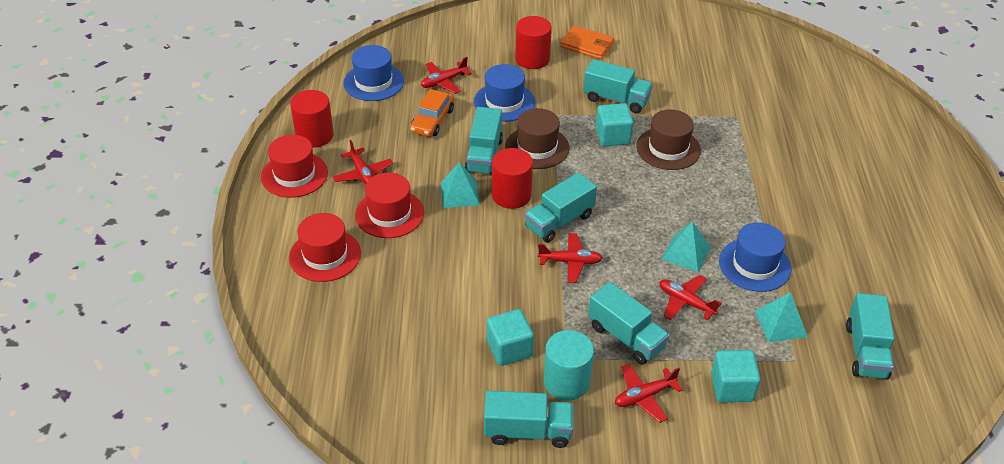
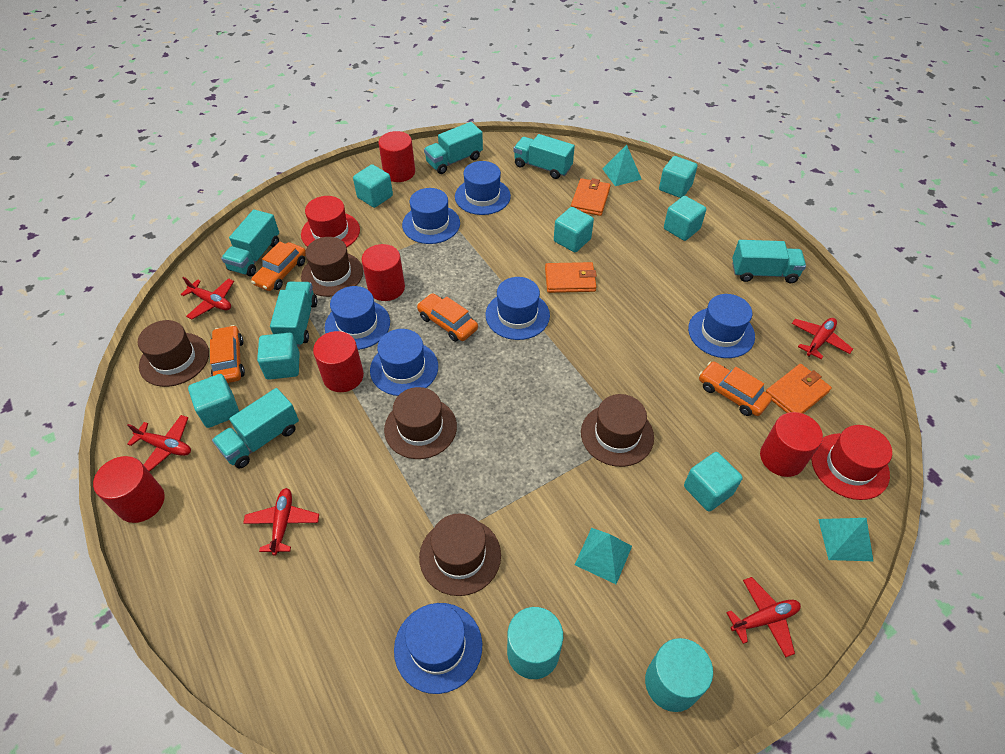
blue hat: [343,45,404,101] [474,64,535,122] [719,222,791,292] = 3 -> [325,286,390,350] [370,329,438,396] [394,603,482,694] [402,188,460,244] [455,161,511,215] [486,277,550,340] [688,294,755,358] = 7
brown hat: [505,108,570,169] [636,109,701,170] = 2 -> [138,320,209,387] [301,237,363,297] [384,387,457,459] [419,513,501,596] [581,394,654,467] = 5
orange car: [410,89,454,137] = 1 -> [210,325,245,383] [251,242,306,291] [417,293,478,342] [699,361,772,416] = 4
orange wallet: [560,26,614,59] = 1 -> [545,262,597,293] [571,178,611,216] [766,364,832,413] = 3
red cylinder: [290,90,334,148] [492,148,533,209] [515,16,552,69] = 3 -> [93,456,164,523] [313,331,364,392] [362,244,405,301] [378,131,415,182] [760,412,823,477] = 5
red hat: [261,135,328,198] [289,213,361,282] [355,172,424,238] = 3 -> [301,196,360,247] [811,425,892,500] = 2
turquoise cube: [487,309,534,366] [596,103,633,146] [711,350,761,402] = 3 -> [188,374,239,428] [257,333,300,380] [353,164,393,208] [554,207,594,252] [659,156,698,198] [664,196,706,241] [684,452,743,512] = 7
turquoise cylinder: [543,330,594,401] = 1 -> [507,607,563,679] [645,638,713,712] = 2

